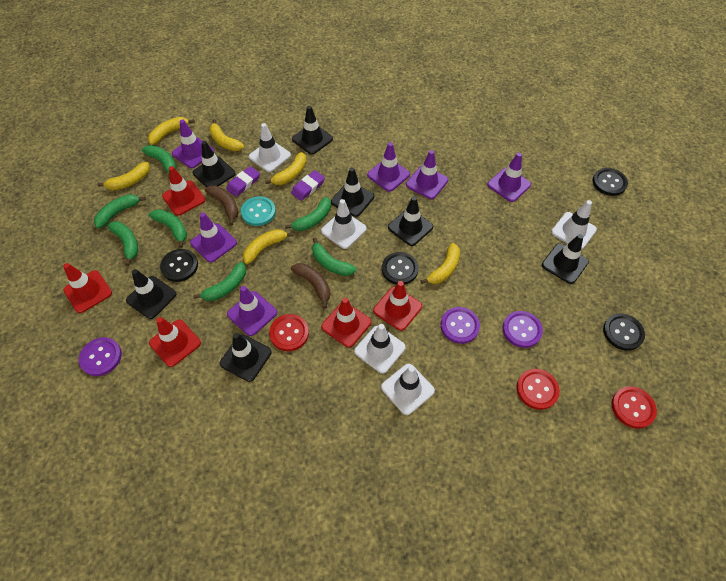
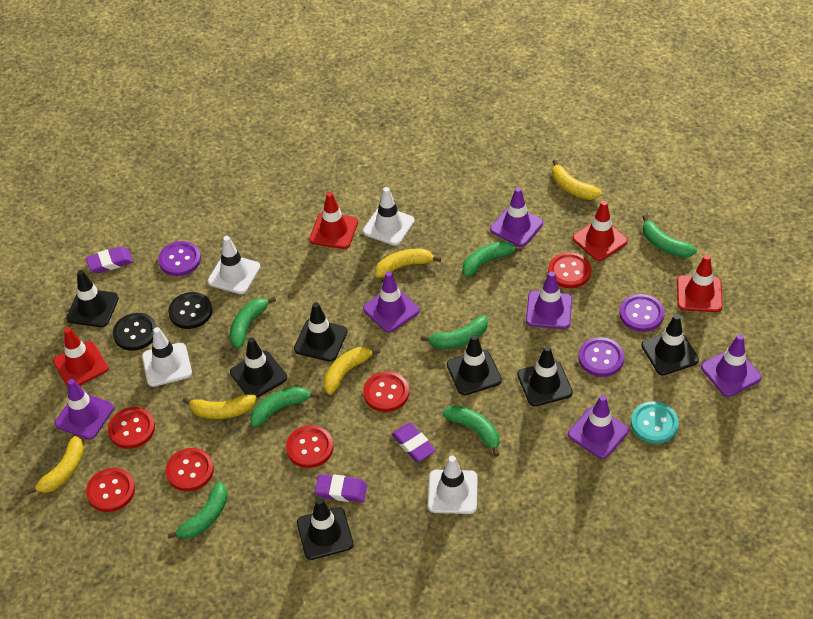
black button: [160,249,198,282] [382,252,418,285] [593,168,628,196] [603,313,645,351] = 4 -> [113,313,157,351] [168,292,212,329] = 2
brown banana: [205,185,239,225] [291,263,330,309] = 2 -> none = 0
purple eraser: [226,166,260,197] [291,170,325,201] = 2 -> [86,246,133,273] [315,474,367,502] [392,423,436,462] = 3
red button: [269,314,309,351] [517,369,560,410] [612,386,657,429] = 3 -> [86,468,135,512] [108,407,155,449] [165,448,214,491] [286,425,333,468] [363,371,409,412] [548,252,592,288] = 6
red traffic cone: [63,263,112,313] [149,317,201,367] [162,166,206,216] [321,298,371,348] [373,281,422,331] = 5 -> [53,327,109,387] [309,192,358,249] [572,201,628,261] [677,255,723,312] = 4
white traffic cone: [249,123,291,172] [321,199,367,249] [354,324,406,374] [381,364,435,415] [551,200,597,250] = 5 -> [142,327,192,387] [208,236,261,294] [363,187,415,246] [428,456,478,514] = 4
yellow banana: [97,162,150,191] [148,117,195,145] [209,119,244,151] [243,229,294,264] [265,152,306,185] [420,243,460,284] = 6 -> [27,436,84,494] [183,394,257,419] [323,347,380,395] [375,249,441,278] [552,160,602,200] = 5

